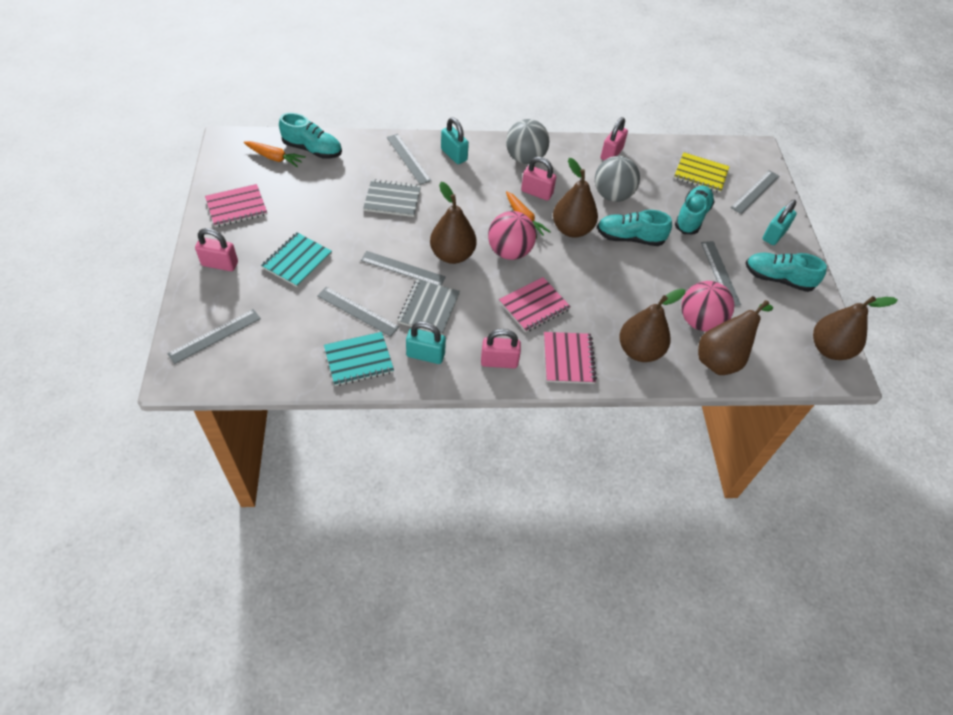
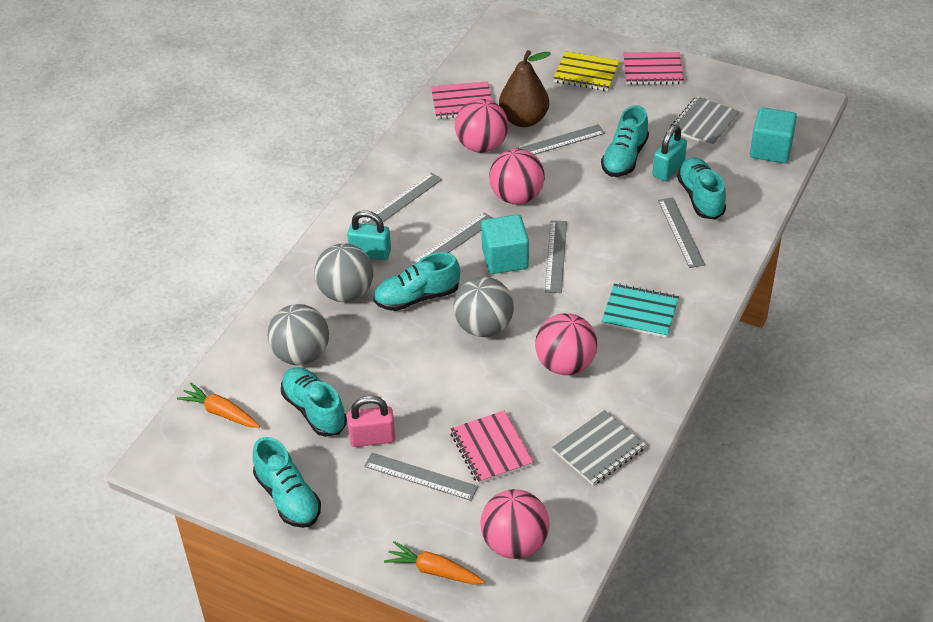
brown pear: [430,182,476,264] [553,158,598,238] [619,288,685,362] [698,300,773,375] [813,296,898,360] = 5 -> [499,50,551,127] = 1
grey ball: [506,119,550,164] [595,156,640,202] = 2 -> [268,304,329,365] [314,243,373,302] [453,277,514,337] = 3
pink ball: [488,211,536,260] [681,281,734,332] = 2 -> [455,99,508,153] [481,489,549,559] [489,149,545,204] [535,313,597,375] = 4
pink padlock: [195,228,238,271] [481,329,521,368] [521,157,556,201] [601,117,628,160] = 4 -> [347,396,395,447] = 1
turquoise cube: none = 0 -> [481,215,529,274] [750,107,797,163] = 2
turquoise notebook: [261,233,332,287] [324,332,394,386] = 2 -> [601,283,679,338] = 1
turquoise padlock: [406,321,446,364] [441,118,469,164] [763,200,797,245] = 3 -> [347,211,391,260] [652,125,687,181] = 2
turquoise shoe: [279,113,342,159] [597,210,672,246] [675,186,714,234] [746,252,827,292] = 4 -> [252,437,321,528] [281,367,347,437] [373,252,460,311] [601,105,649,177] [677,157,726,220] = 5

